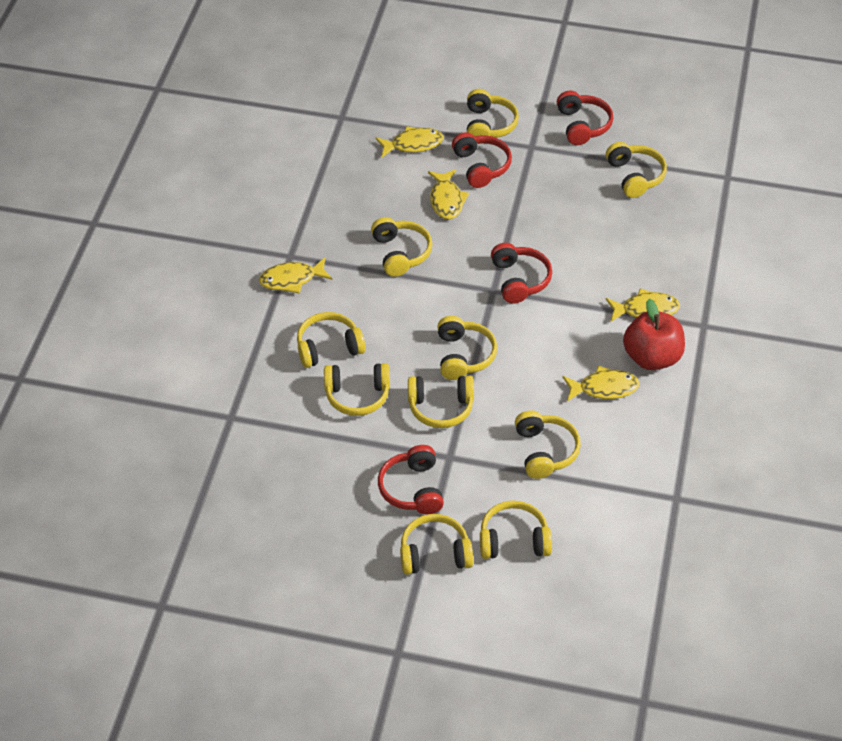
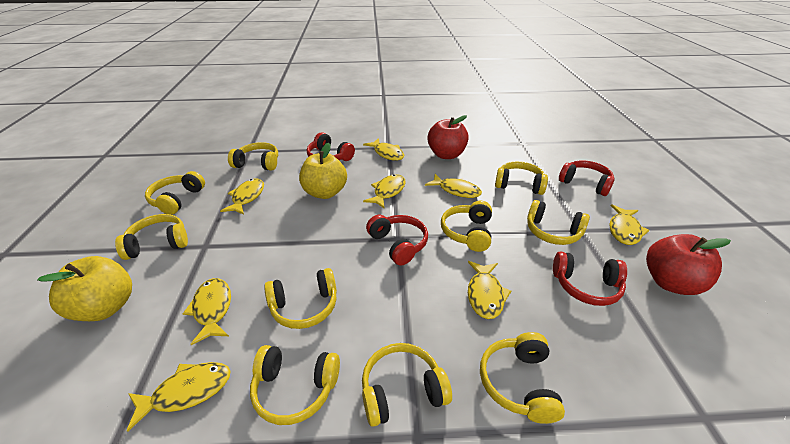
red apple: [623,299,685,370] = 1 -> [427,115,469,159] [646,234,731,295] = 2
yellow apple: none = 0 -> [37,256,132,321] [299,143,347,199] = 2
yellow fish: [259,258,332,294] [375,126,444,157] [428,169,469,220] [562,366,640,402] [606,288,680,322] = 5 -> [127,362,231,432] [182,278,231,345] [220,178,264,215] [363,138,404,161] [363,174,406,209] [425,174,482,198] [468,261,511,319] [609,204,649,245] = 8

